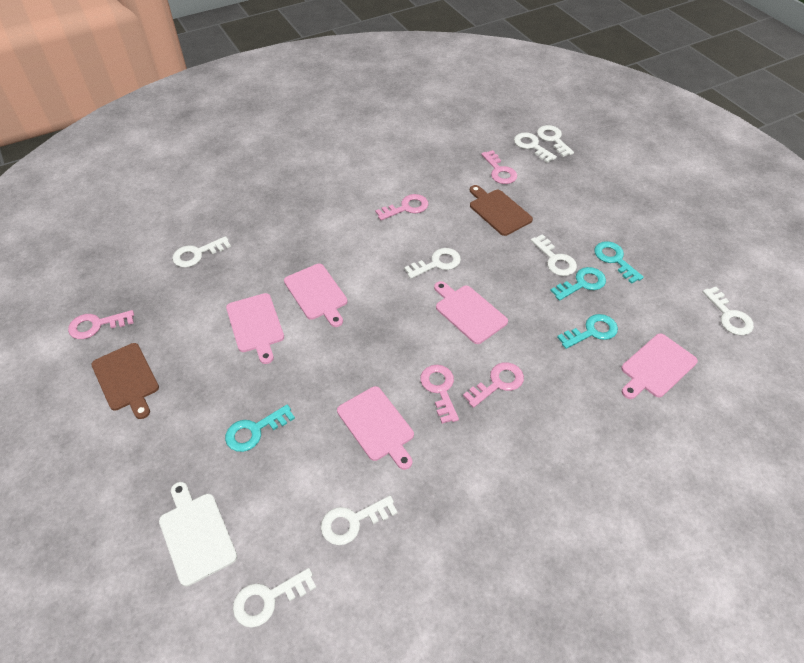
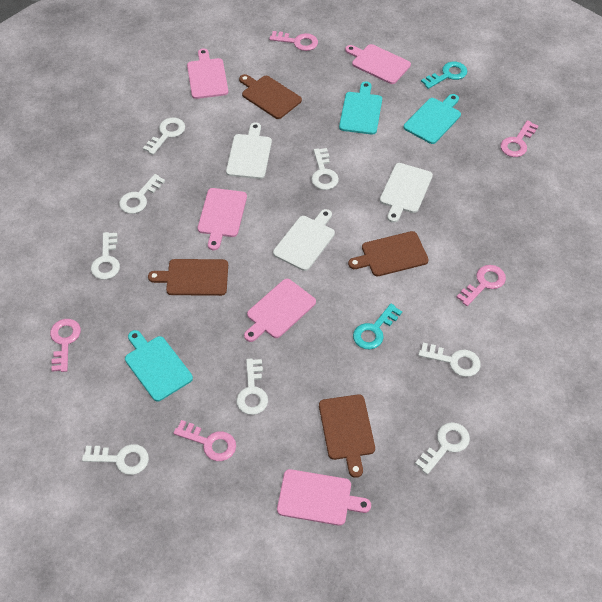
brown cutting board: [91,343,159,419] [470,185,533,236] = 2 -> [148,259,228,296] [239,74,302,119] [319,394,375,478] [348,231,429,276] = 4
turquoise cutting board: none = 0 -> [125,330,193,401] [339,81,382,135] [404,94,461,144] = 3
turquoise key: [225,405,295,452] [550,267,606,301] [557,314,618,349] [594,241,644,284] = 4 -> [353,304,402,350] [421,62,467,89] = 2
white cutting board: [159,482,237,586] = 1 -> [226,123,272,179] [273,209,335,271] [380,163,433,223] = 3

